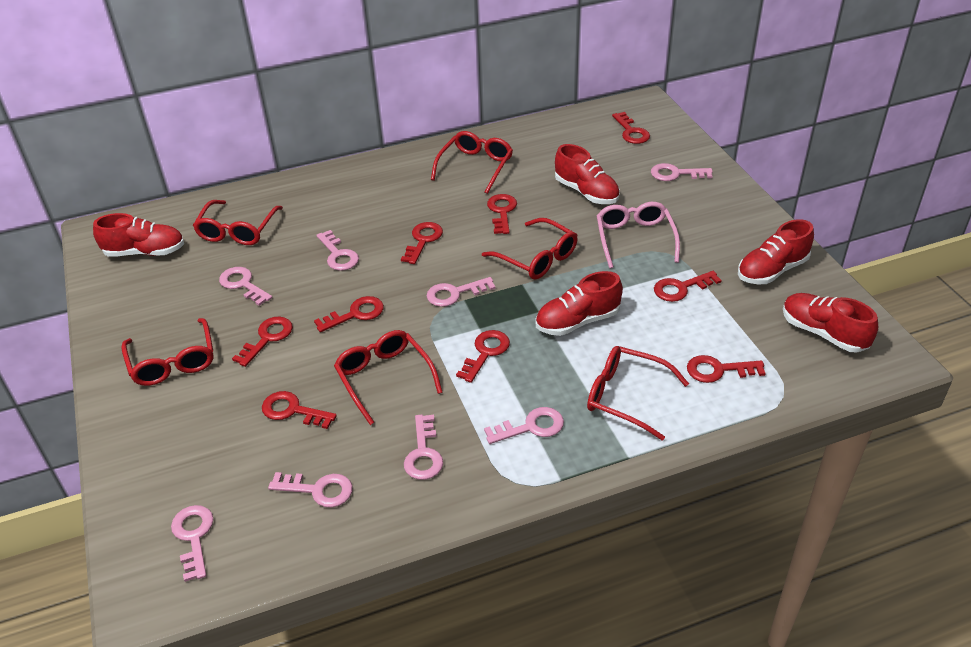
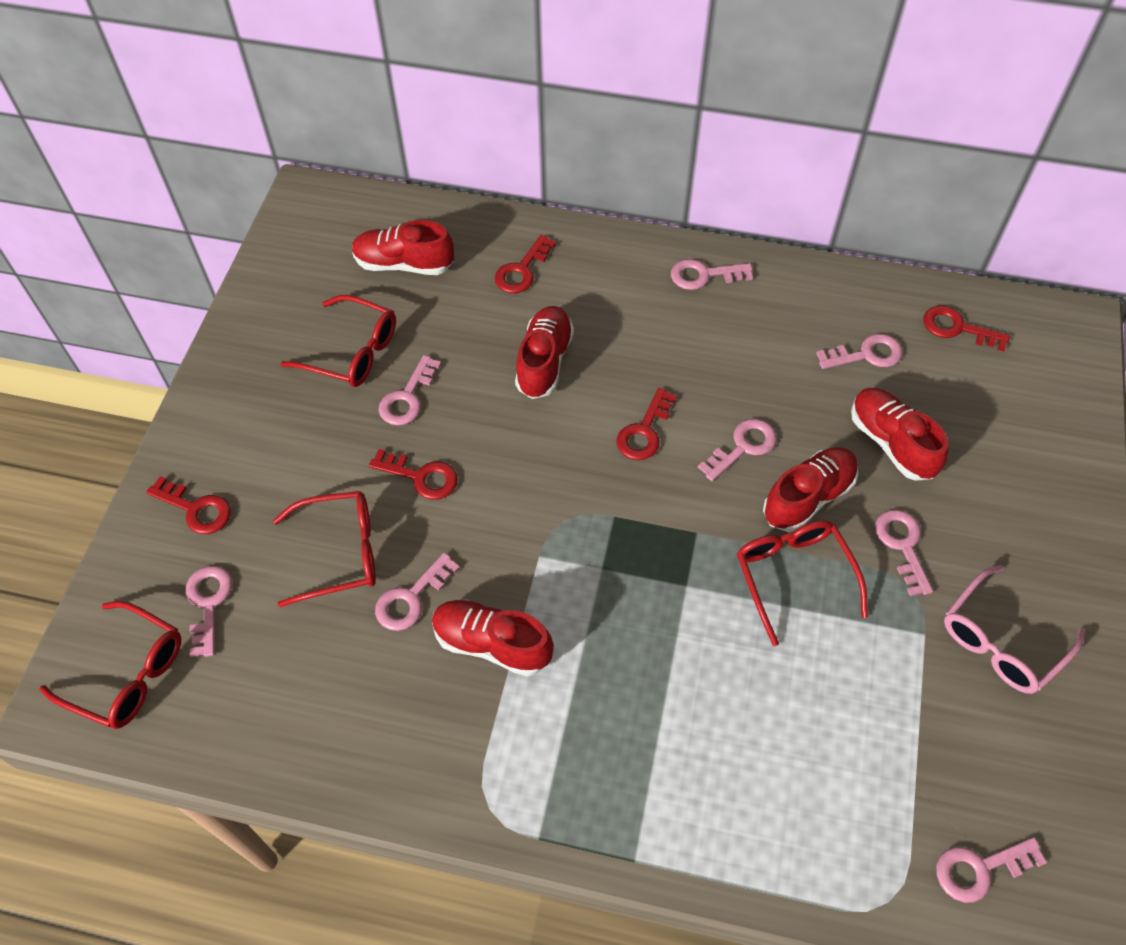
red glasses: [121,318,214,386] [193,200,283,245] [334,330,443,425] [431,131,513,194] [482,218,578,280] [587,346,689,441] = 6 -> [39,601,181,729] [273,491,376,607] [280,295,396,387] [737,520,868,646] = 4
red key: [232,316,293,367] [262,391,337,429] [314,296,384,332] [401,222,443,264] [456,330,510,383] [487,194,517,234] [612,112,650,144] [654,271,721,302] [687,355,766,383] = 9 -> [146,476,231,534] [369,449,458,500] [494,235,556,293] [617,388,677,460] [924,306,1010,351] = 5

